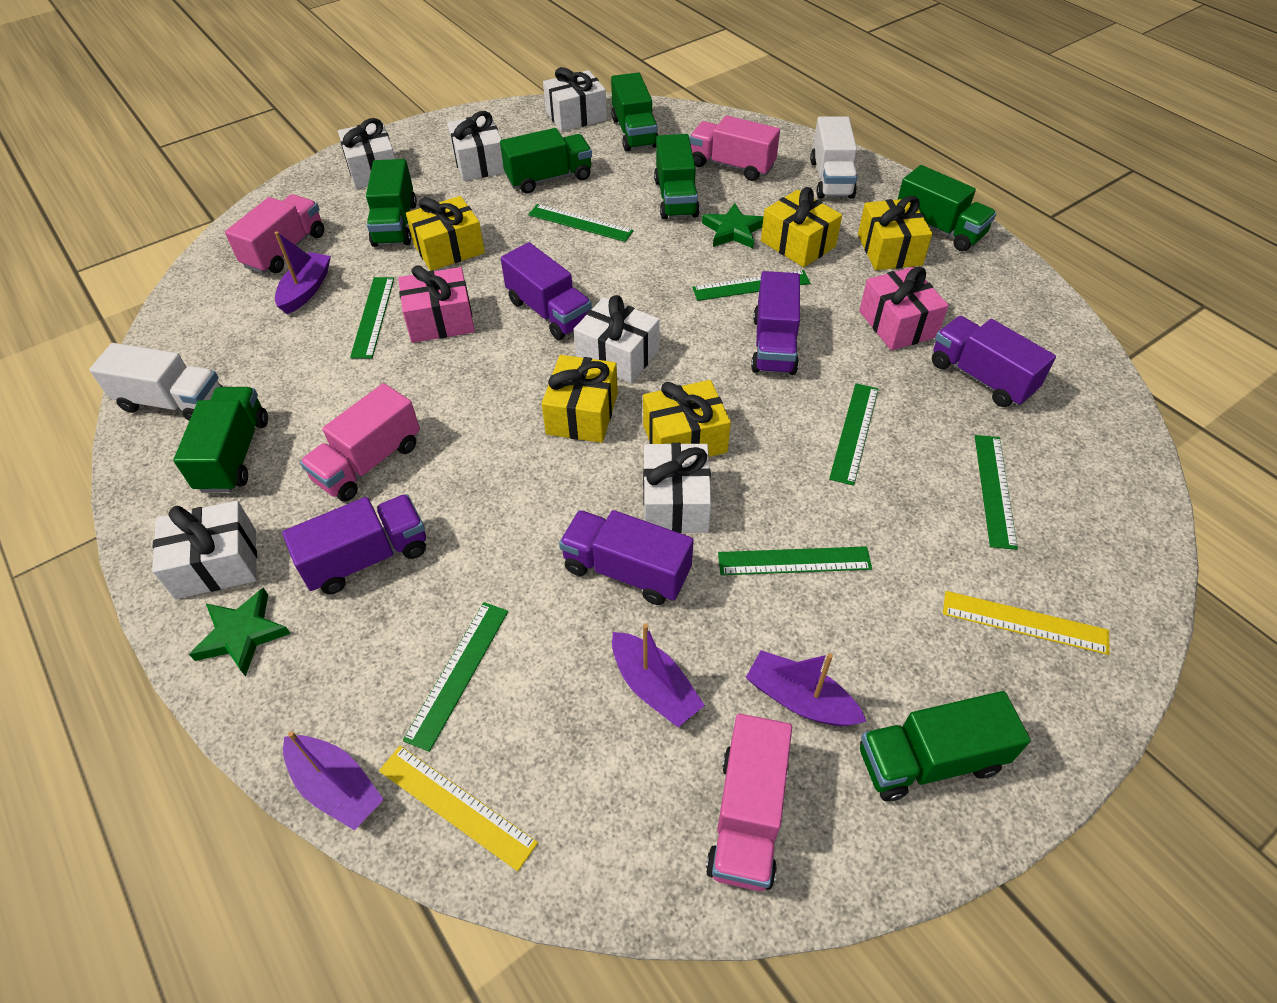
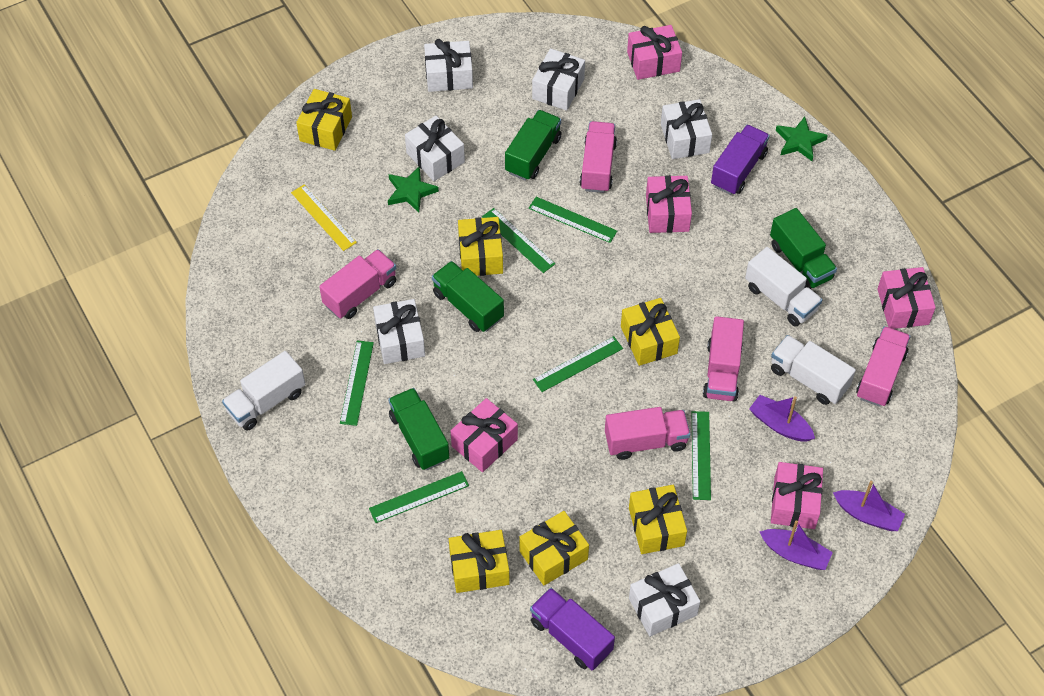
green ruler: [350,277,394,358] [403,602,508,752] [528,204,634,242] [692,270,810,301] [718,546,872,575] [829,383,878,486] [975,435,1018,550] = 7 -> [340,340,374,426] [369,471,469,523] [482,208,555,273] [529,197,617,243] [533,336,623,392] [692,411,711,500] = 6
green truck: [173,387,268,493] [366,159,417,247] [500,128,592,194] [611,72,658,152] [654,134,700,219] [860,691,1031,801] [898,165,997,251] = 7 -> [388,388,449,470] [432,261,504,332] [505,110,562,181] [770,208,837,289] = 4
pink gift: [398,265,475,343] [859,267,949,351] = 2 -> [451,398,518,472] [627,25,682,80] [646,175,692,233] [771,462,823,529] [877,267,936,329] = 5
pink truck: [225,194,324,274] [300,383,420,502] [689,115,780,181] [706,714,792,891] = 4 -> [319,249,396,319] [580,121,617,193] [605,407,690,460] [703,316,744,402] [856,326,910,407] = 5
purple boat: [275,232,331,314] [283,731,384,830] [612,623,705,727] [745,650,866,726] = 4 -> [749,395,815,441] [760,520,833,570] [833,481,905,531] = 3
purple truck: [282,494,426,594] [501,242,592,340] [559,510,694,605] [751,271,800,375] [932,316,1056,407] = 5 -> [530,588,615,670] [711,125,770,195] = 2
white truck: [89,343,222,421] [810,116,858,199] = 2 -> [222,351,305,431] [745,247,822,327] [771,335,856,405] = 3
yellow gift: [406,196,485,271] [542,355,618,443] [643,380,731,457] [761,187,842,267] [858,196,932,270] = 5 -> [296,89,352,151] [449,530,510,593] [458,217,503,276] [519,511,589,585] [621,298,680,366] [629,485,687,554] = 6
yellow ruler: [379,746,538,871] [943,591,1110,655] = 2 -> [291,185,357,251] = 1

